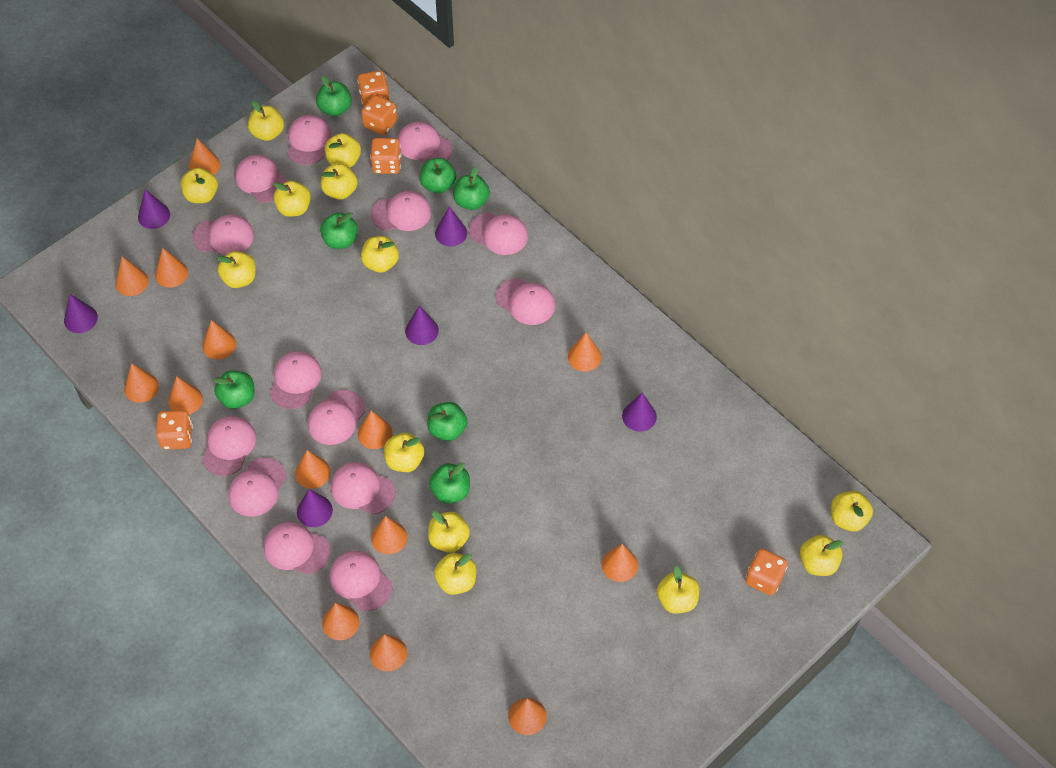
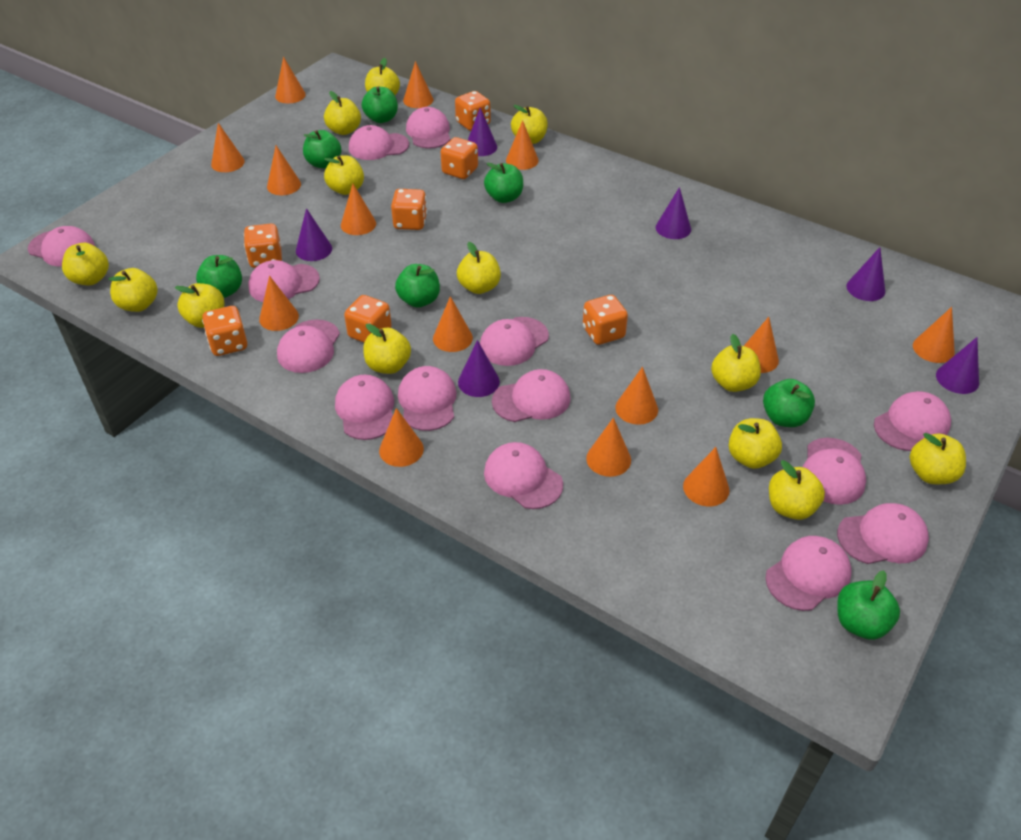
orange dice: [156,410,193,449] [358,70,390,106] [361,95,397,135] [370,138,402,174] [746,549,788,595] = 5 -> [202,306,247,356] [244,224,282,268] [344,295,392,343] [391,189,427,230] [441,137,478,179] [455,91,491,131] [583,295,628,345] = 7

